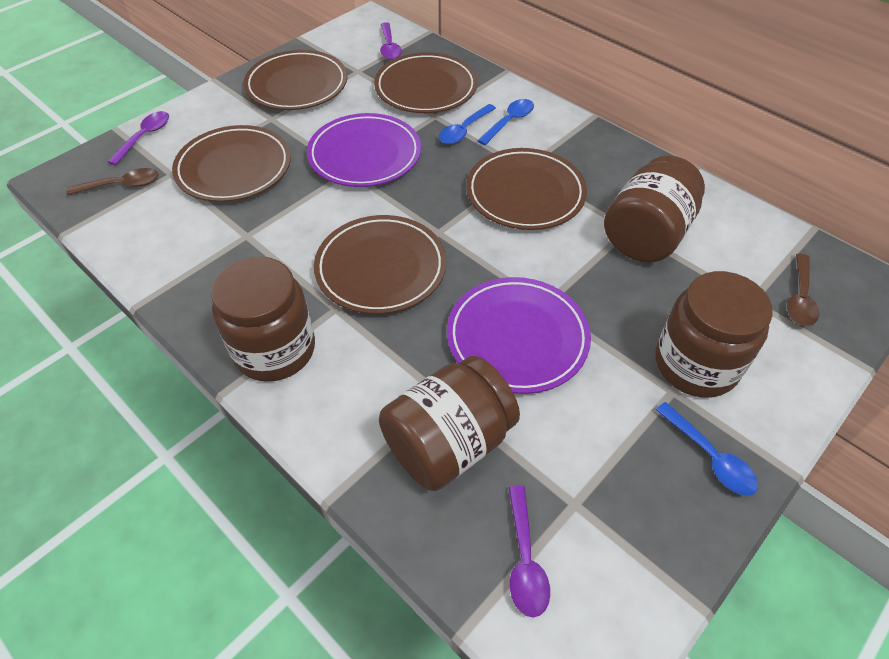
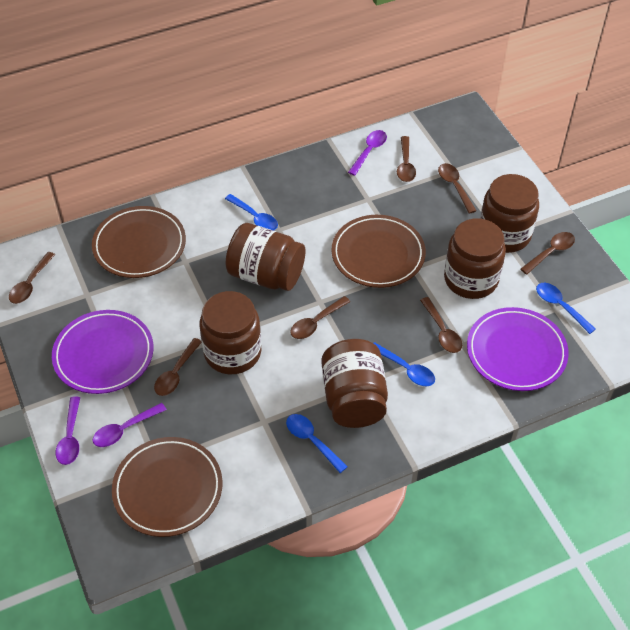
blue spoon: [439,104,496,144] [477,99,534,145] [655,402,758,496] = 3 -> [225,194,278,231] [286,414,347,473] [374,342,435,386] [536,283,596,334] = 4
brown jar: [211,256,315,382] [379,356,520,491] [604,156,705,262] [656,271,773,398] = 4 -> [200,291,261,374] [226,223,305,291] [321,339,388,428] [444,218,506,299] [480,174,539,253] = 5
brown plate: [172,125,291,202] [243,50,347,110] [314,215,446,314] [374,52,478,113] [466,148,587,230] = 5 -> [92,206,186,278] [112,437,223,537] [332,215,426,288] = 3
brown spoon: [66,168,159,195] [787,253,819,326] = 2 -> [9,252,55,304] [154,338,201,396] [290,296,350,339] [397,136,416,182] [420,297,462,353] [438,163,476,214] [520,232,575,275] = 7

